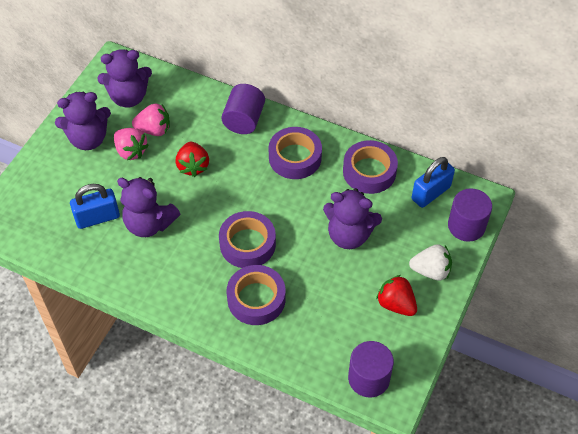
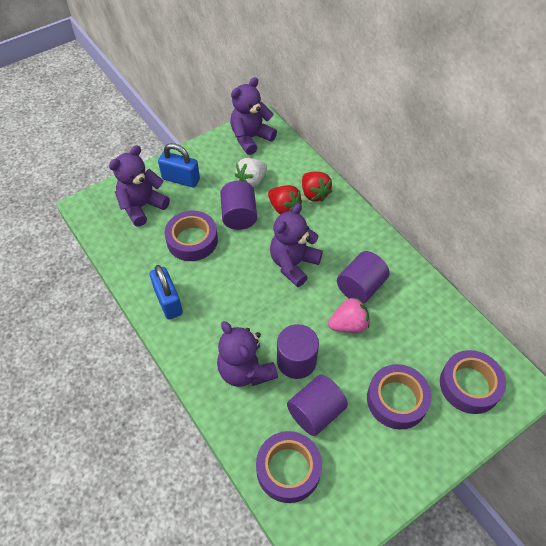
pink strawberry: [114,128,149,160] [132,103,170,136] = 2 -> [328,297,370,333] = 1
purple cylinder: [221,84,265,134] [348,341,394,397] [448,188,492,242] = 3 -> [220,181,257,230] [277,324,319,379] [287,374,348,436] [337,251,390,303] = 4

